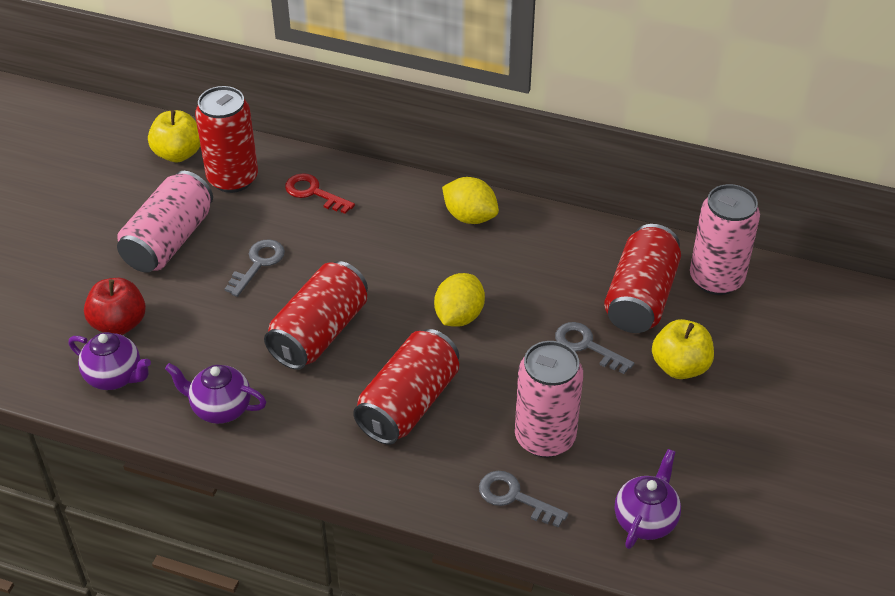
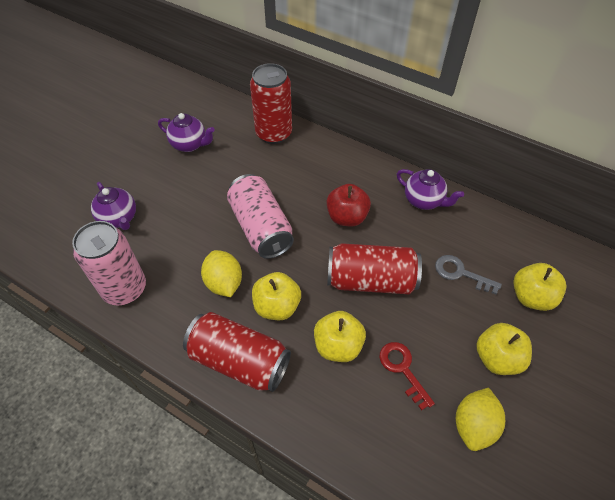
grey key: [225,239,285,297] [479,471,568,528] [555,322,634,374] = 3 -> [435,255,502,294] = 1
pink can: [117,171,213,273] [515,341,583,458] [690,184,760,295] = 3 -> [72,221,146,306] [227,174,294,259] = 2
red can: [195,86,258,193] [264,261,368,370] [353,329,459,445] [604,224,681,333] = 4 -> [183,312,291,392] [250,63,292,144] [327,243,422,294] = 3
yellow apple: [148,110,200,162] [652,319,714,379] = 2 -> [252,272,301,320] [314,311,366,362] [476,323,532,375] [513,263,566,311] = 4

